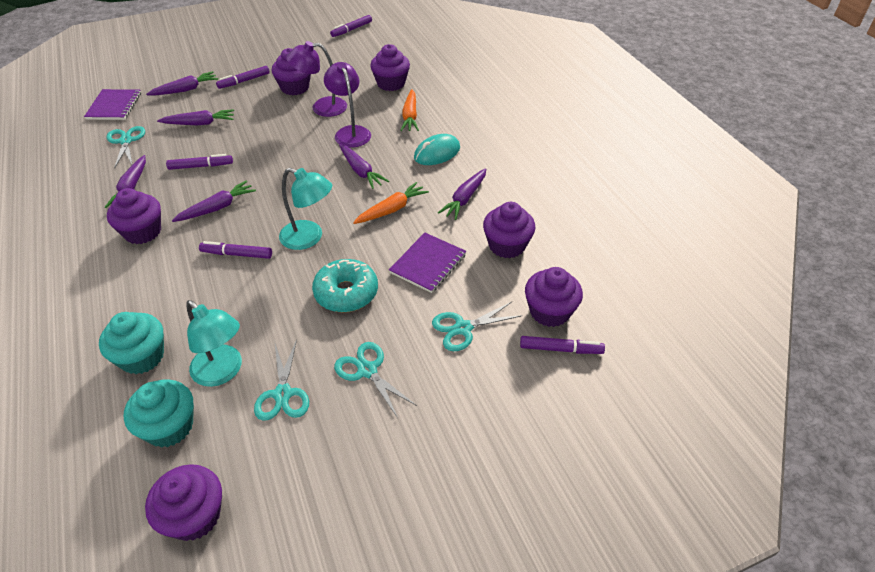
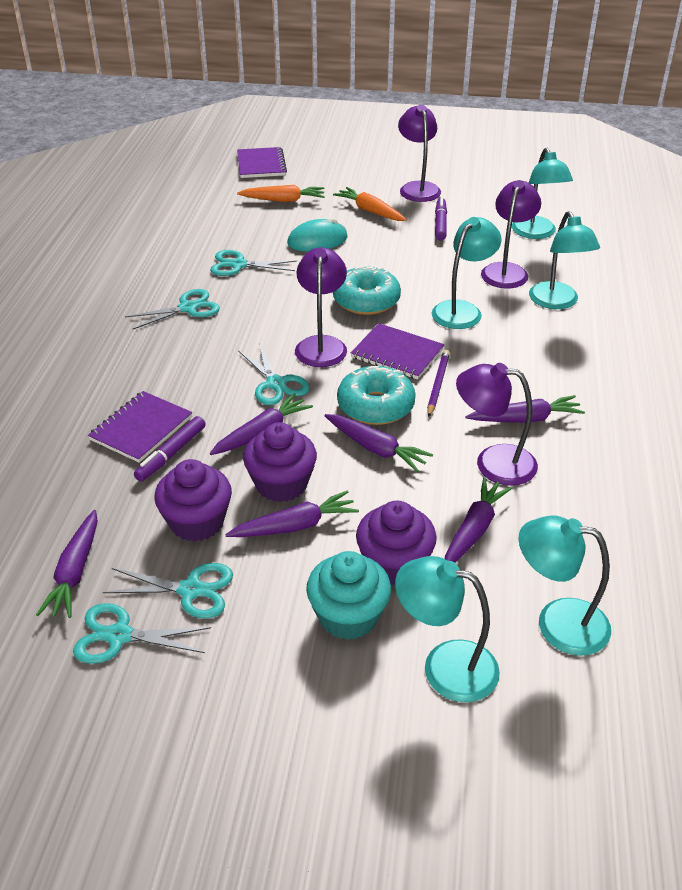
purple cupcake: [107,188,161,244] [145,464,222,541] [272,48,311,95] [370,44,410,91] [483,202,536,258] [525,267,583,327] = 6 -> [154,459,232,542] [243,422,317,502] [356,500,437,585] = 3
purple lamp: [286,41,347,117] [324,62,371,147] = 2 -> [295,247,347,367] [398,105,441,202] [456,363,538,486] [481,180,541,289] = 4
purple marker: [166,154,233,170] [199,241,272,259] [216,66,270,89] [330,15,372,37] [520,336,605,354] = 5 -> [134,416,206,481] [435,197,447,241] = 2
purple notebook: [84,89,141,120] [389,233,466,293] = 2 -> [88,391,192,463] [237,147,287,178] [351,323,445,380] = 3
purple pencil: none = 0 -> [427,350,450,417] = 1
turquoise cupcake: [99,312,164,374] [124,379,194,448] = 2 -> [306,551,391,640] = 1
turquoise donut: [312,259,378,313] = 1 -> [333,266,401,315] [337,366,416,425] = 2
turquoise lamp: [186,300,242,387] [279,168,332,250] = 2 -> [395,556,500,702] [432,217,501,329] [512,148,573,239] [518,515,611,656] [529,211,600,309] = 5
turquoise scissors: [107,126,145,168] [254,340,309,421] [334,342,417,418] [432,302,522,351] = 4 -> [73,603,211,664] [103,563,233,618] [125,289,220,329] [210,250,297,276] [238,343,310,405] = 5

